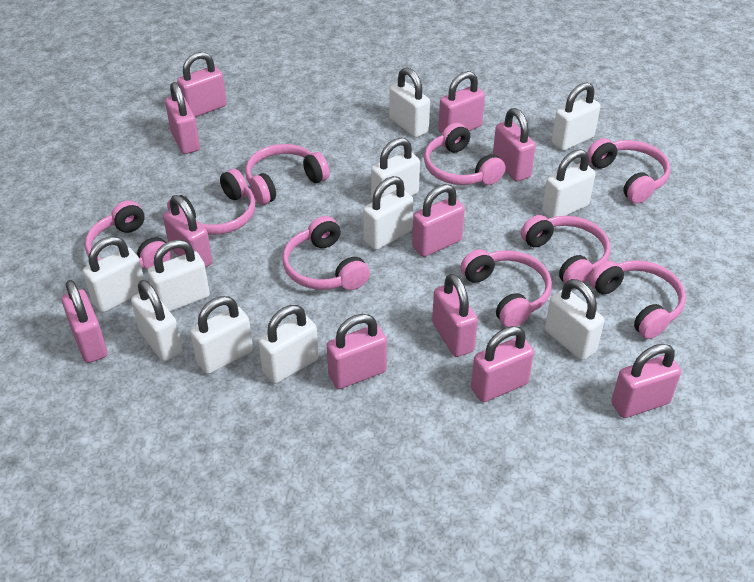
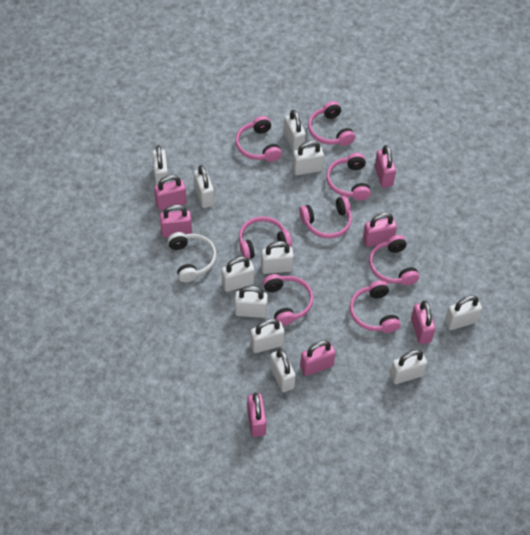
pink headphones: [85,200,172,269] [167,169,255,235] [245,144,330,205] [283,216,370,290] [424,123,506,185] [461,249,552,327] [521,215,610,289] [587,138,670,204] [589,260,686,339] = 9 -> [235,116,282,162] [239,216,292,259] [263,274,313,326] [299,196,352,239] [308,101,355,146] [326,153,371,201] [350,280,401,333] [369,235,419,285] = 8
pink padlock: [62,280,108,363] [163,195,212,267] [165,82,200,154] [177,52,227,117] [327,314,387,389] [412,184,465,257] [432,274,478,357] [438,71,485,134] [471,326,534,402] [493,108,536,181] [611,344,681,418] = 11 -> [154,175,187,210] [160,204,192,238] [247,393,267,437] [300,340,336,376] [363,213,397,247] [375,145,396,188] [411,301,436,344] = 7
white headphones: none = 0 -> [168,232,217,282] = 1

